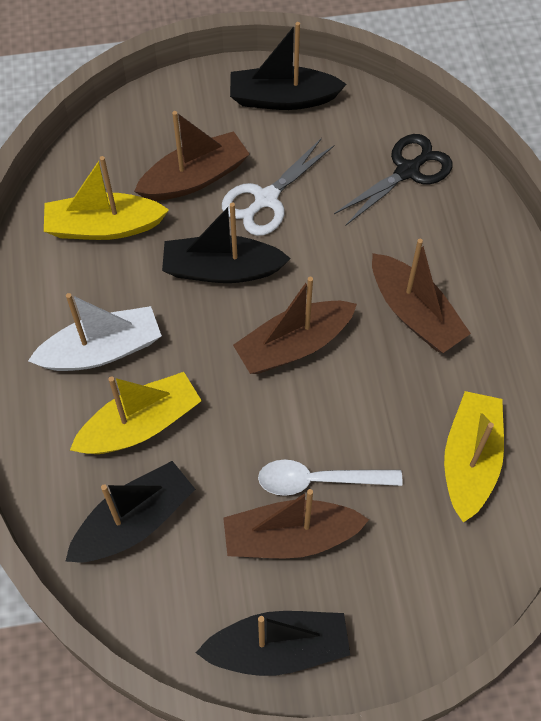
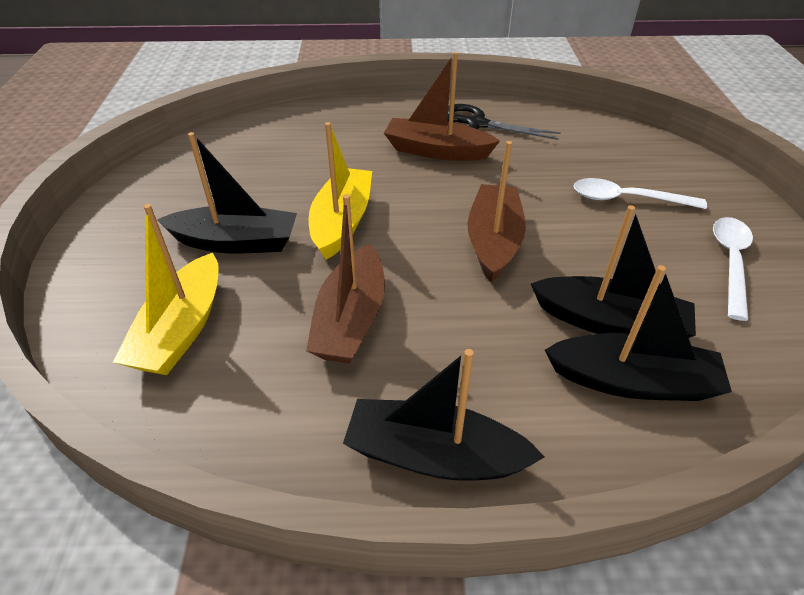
brown boat: [134,111,250,201] [223,489,369,558] [233,277,357,374] [372,239,471,353] = 4 -> [306,194,385,364] [384,52,500,161] [468,141,526,282] = 3
white boat: [28,293,162,371] = 1 -> none = 0
white scissors: [222,138,334,236] = 1 -> none = 0
white spoon: [258,459,403,496] = 1 -> [574,178,707,209] [713,217,753,321] = 2
yellow boat: [44,156,169,240] [70,372,202,454] [444,391,504,523] = 3 -> [113,204,219,375] [309,122,372,260] = 2

